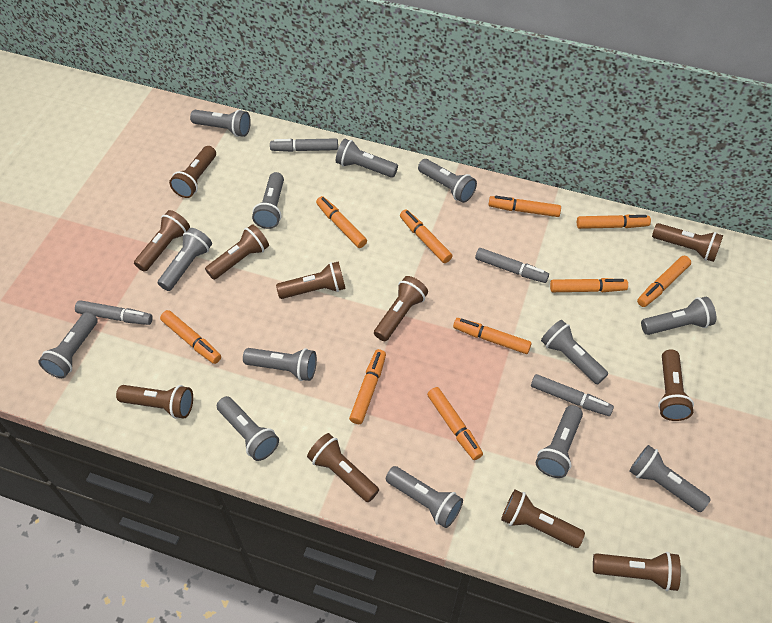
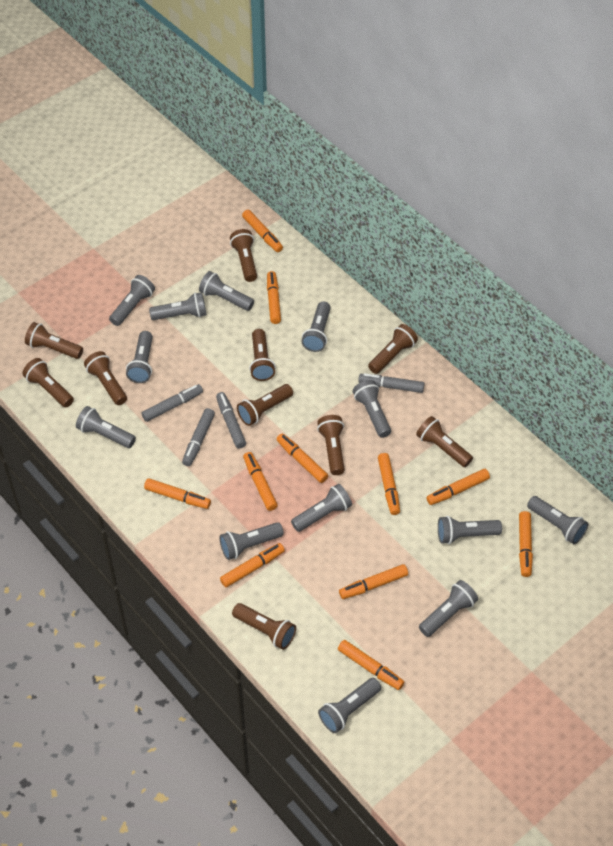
brown flashlight: [116,385,193,419] [134,210,190,272] [169,146,216,198] [205,224,269,280] [276,261,346,299] [307,433,379,502] [374,276,428,341] [501,489,585,548] [593,552,681,591] [652,223,723,262] [658,349,694,421] = 11 -> [22,358,74,407] [25,322,83,359] [84,351,127,405] [230,229,257,282] [232,603,296,650] [237,384,293,426] [249,329,276,381] [317,415,345,475] [368,324,418,374] [416,416,473,467] = 10
orange marker: [160,310,221,364] [316,196,367,248] [349,349,386,424] [400,209,453,263] [427,387,483,460] [453,318,532,354] [489,196,561,217] [550,278,628,292] [577,214,651,229] [637,256,691,307] = 10 -> [144,478,211,509] [220,543,285,587] [242,210,283,252] [243,452,278,511] [267,271,281,324] [277,434,328,483] [338,640,404,690] [339,564,408,599] [378,453,400,515] [427,469,490,505] [519,511,533,577] = 11

